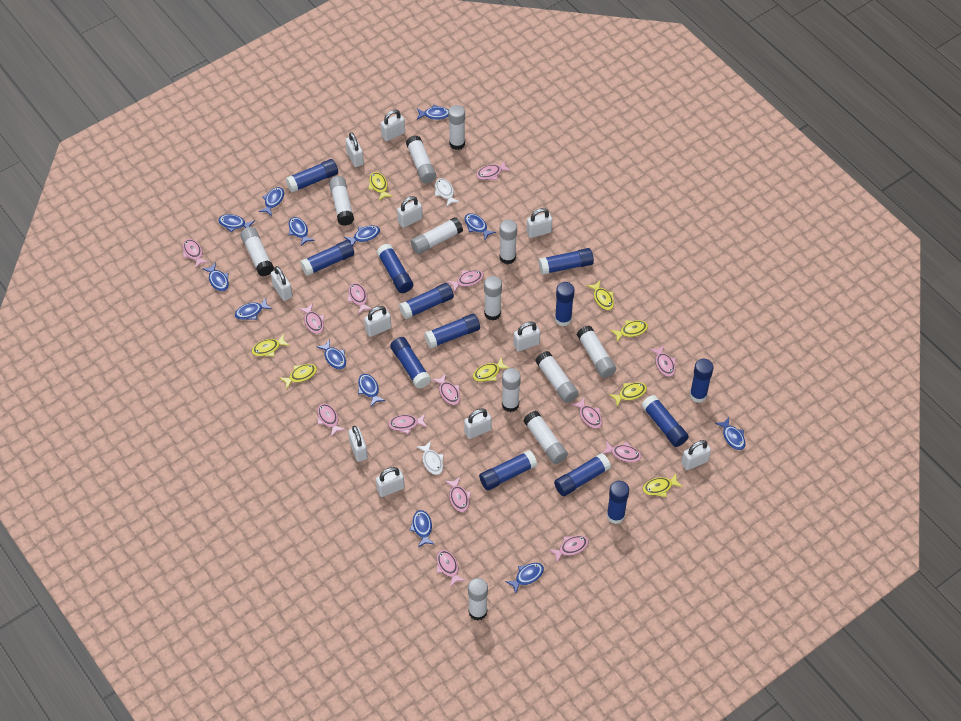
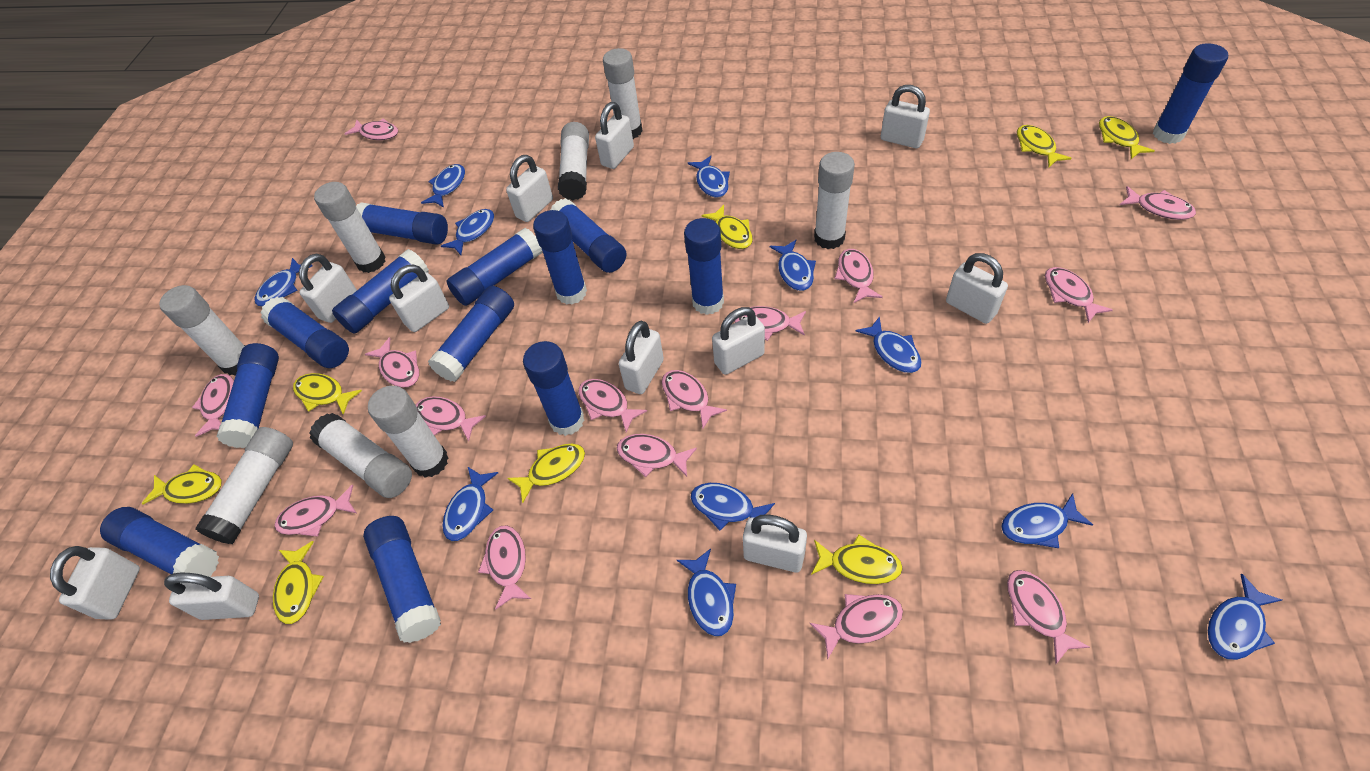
blue fish: [203,262,229,291] [218,214,255,233] [235,298,272,320] [259,187,284,216] [289,217,314,246] [317,340,346,369] [344,225,380,246] [358,374,385,406] [410,510,435,547] [417,105,449,120] [464,214,496,240] [505,563,544,593] [715,418,745,450] = 13 -> [255,258,313,306] [421,164,465,208] [441,209,494,255] [442,467,498,541] [677,548,736,636] [688,156,730,198] [691,483,775,530] [770,240,816,291] [855,316,922,373] [1001,493,1093,548] [1208,574,1282,660] = 11
pink fish: [183,239,209,268] [299,303,324,334] [317,404,345,437] [347,283,372,314] [388,414,427,434] [432,373,460,405] [436,550,466,587] [445,477,471,512] [447,270,484,292] [476,160,511,180] [549,535,589,562] [571,398,602,429] [602,441,641,462] [649,345,676,377] = 14 -> [192,374,234,437] [274,484,357,537] [345,118,398,140] [365,337,419,388] [416,396,486,441] [478,526,531,610] [578,379,647,432] [617,434,697,477] [662,370,727,428] [734,306,806,341] [810,594,903,659] [835,249,883,303] [1007,570,1090,664] [1045,267,1113,323] [1120,186,1196,220] = 15
white fish: [416,441,444,475] [435,178,460,207] = 2 -> none = 0
white glue stick: [240,227,274,276] [329,176,354,226] [406,136,436,183] [411,217,463,254] [448,105,465,150] [468,578,488,620] [484,276,502,321] [499,220,517,264] [502,368,521,412] [523,411,568,464] [535,351,578,403] [577,326,616,378] = 12 -> [159,285,245,375] [195,427,293,544] [309,413,412,498] [314,182,386,273] [368,386,448,478] [558,122,589,200] [603,48,642,139] [814,152,855,249] = 8

